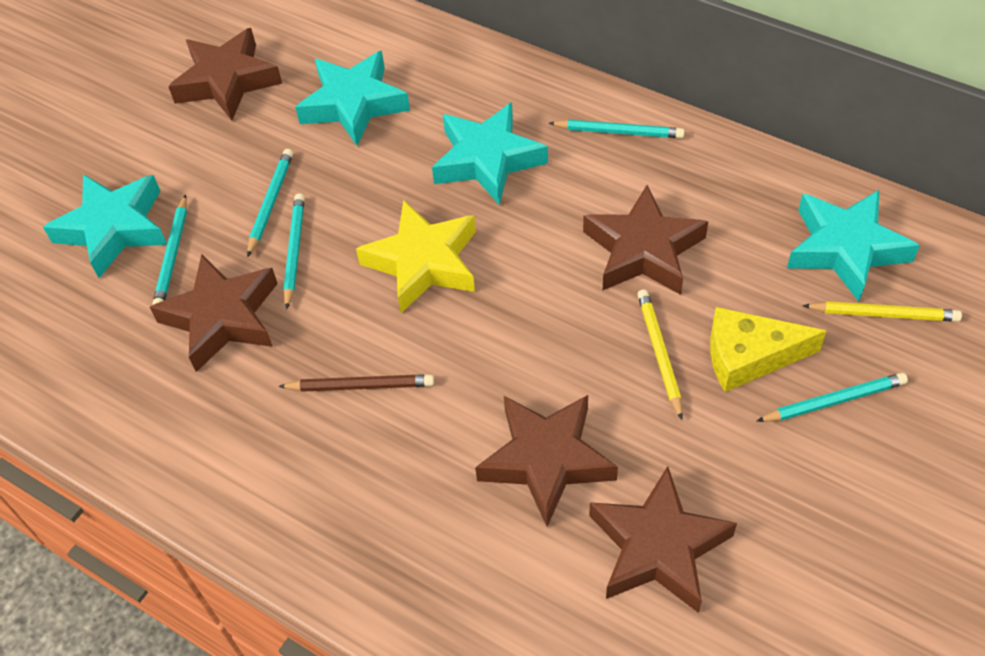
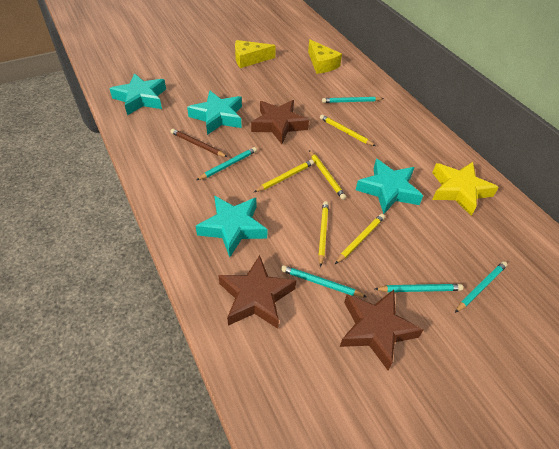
brown star: [150,254,278,372] [168,28,282,121] [475,395,618,527] [583,185,708,295] [589,466,737,613] = 5 -> [218,255,296,329] [251,100,309,144] [340,290,423,370] = 3
yellow cheese: [710,307,826,392] = 1 -> [235,40,276,68] [308,39,342,74] = 2
yellow pencil: [637,289,683,420] [802,301,962,322] = 2 -> [254,160,314,192] [309,150,346,200] [318,201,329,267] [320,114,375,146] [335,214,385,264] = 5

